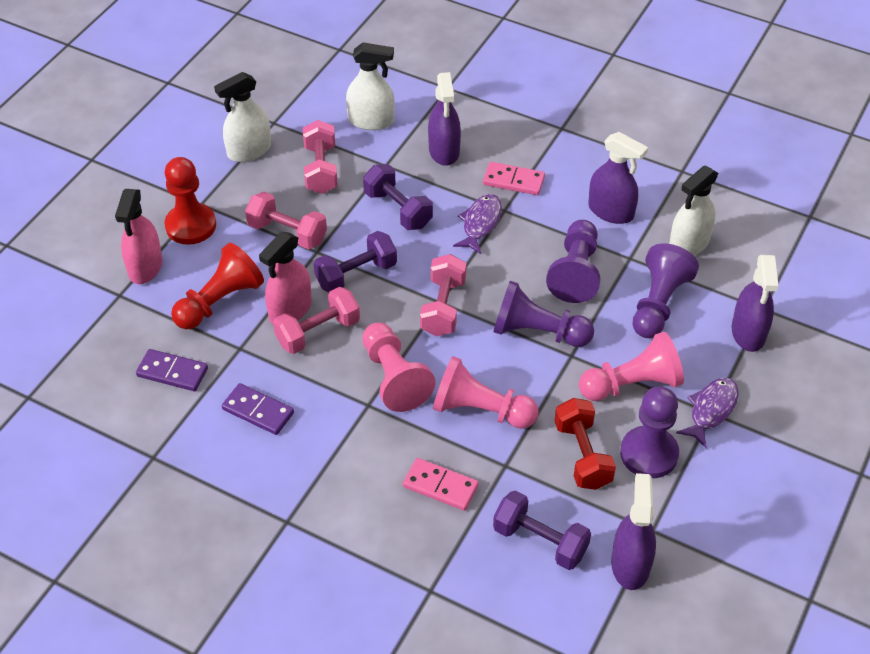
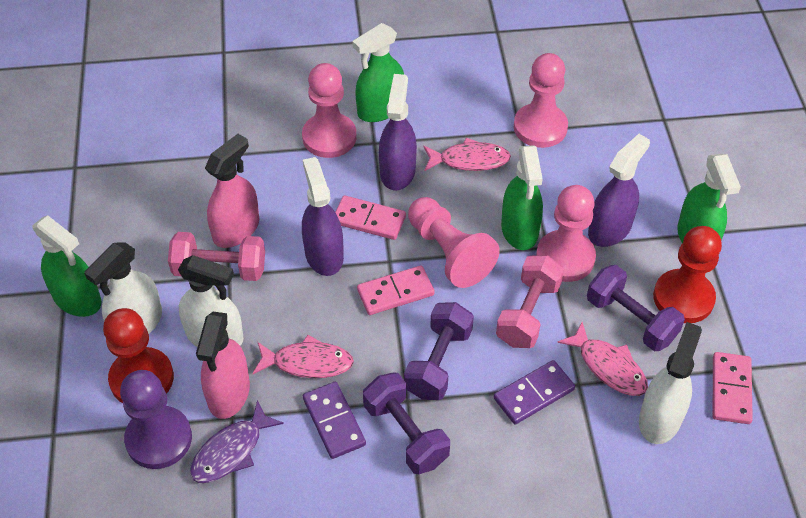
green spray bottle: none = 0 -> [32,215,101,317] [352,23,404,122] [501,145,543,250] [677,154,741,244] = 4
pink domino: [403,458,479,511] [483,162,545,195] = 2 -> [335,195,406,240] [357,265,435,315] [713,352,753,424] = 3
pink dumbbell: [245,192,327,249] [273,287,360,354] [303,120,338,194] [420,254,466,336] = 4 -> [168,232,265,281] [496,255,564,348] = 2
pink fish: none = 0 -> [253,335,354,378] [423,138,511,171] [557,322,648,396] = 3
pink pawn: [362,323,436,412] [433,356,539,429] [579,332,684,401] = 3 -> [302,63,356,158] [408,197,500,288] [514,53,568,148] [536,185,596,282] = 4
purple fish: [453,194,502,254] [676,377,739,448] = 2 -> [190,400,284,483] = 1
purple pawn: [493,281,594,347] [546,220,600,303] [620,387,679,478] [632,243,699,338] = 4 -> [120,370,192,469] = 1
purple spray bottle: [428,72,461,166] [588,132,648,224] [611,473,656,590] [732,255,779,352] = 4 -> [302,157,344,276] [379,74,417,190] [588,134,650,247] = 3
red dumbbell: [554,398,616,490] = 1 -> none = 0

